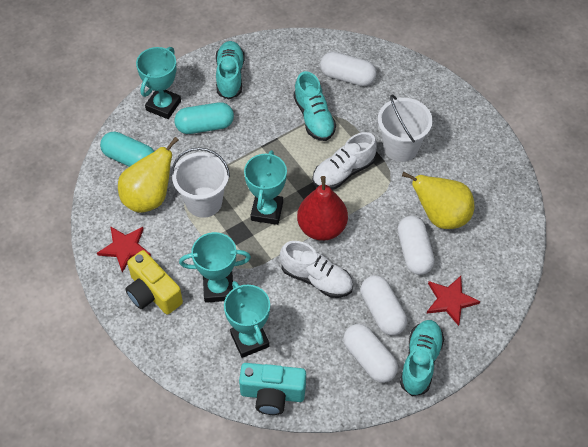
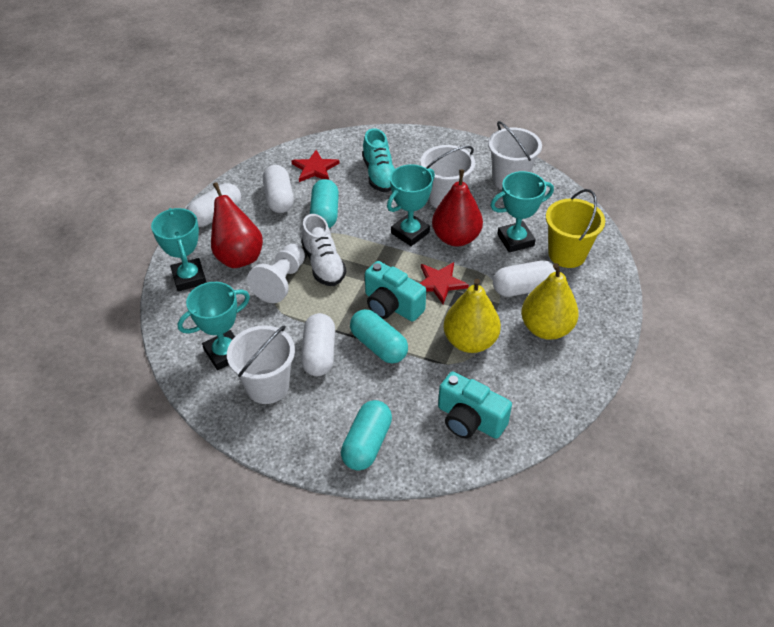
red pear: [297,176,348,241] = 1 -> [211,182,263,268] [432,169,483,247] = 2
turquoise camera: [239,363,306,415] = 1 -> [365,261,426,322] [438,372,512,439] = 2
turquoise capsule: [100,132,154,167] [175,102,234,134] = 2 -> [310,179,339,228] [341,400,392,471] [350,309,408,363] = 3
turquoise shoe: [216,41,245,99] [294,71,336,141] [400,320,444,396] = 3 -> [362,128,395,192] = 1
white bucket: [171,147,230,218] [378,94,433,162] = 2 -> [227,325,295,404] [420,145,475,208] [488,121,542,189] = 3
white pawn: none = 0 -> [247,244,305,303] = 1
white shoe: [280,241,353,298] [312,132,377,190] = 2 -> [301,214,346,286] = 1
yellow bucket: none = 0 -> [546,189,605,268] = 1
yellow camera: [126,250,183,315] = 1 -> none = 0

